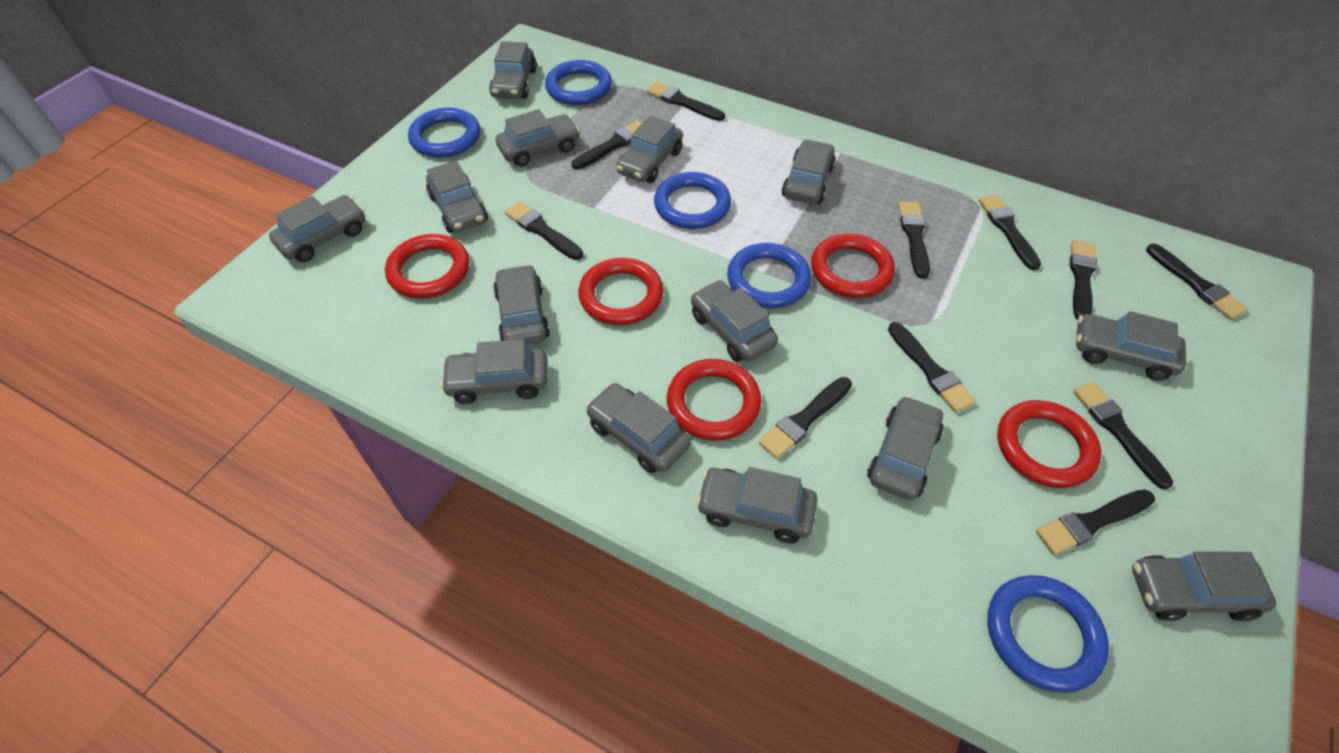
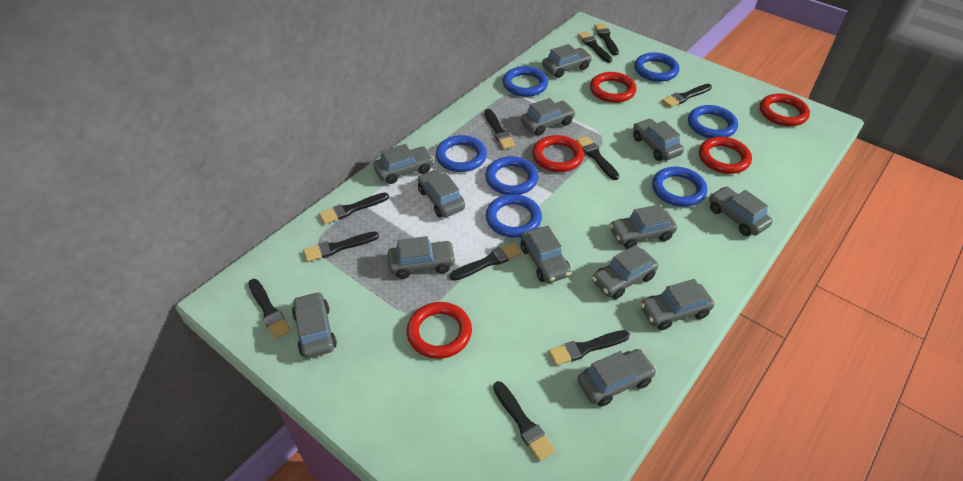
blue ring: [408,108,480,158] [545,60,612,105] [654,172,731,229] [727,243,811,309] [987,575,1109,693] = 5 -> [436,135,487,172] [485,156,538,195] [486,194,542,238] [503,66,548,97] [634,52,680,82] [652,167,707,207] [688,105,738,138] = 7
grey car: [269,195,365,262] [426,160,488,233] [440,339,548,404] [489,41,537,99] [493,264,550,345] [496,109,580,167] [586,383,691,473] [616,115,683,183] [691,280,778,362] [696,467,817,543] [782,139,836,204] [867,396,944,500] [1076,311,1186,381] [1132,551,1276,621] = 14 -> [292,291,337,358] [373,144,434,184] [387,236,456,279] [418,169,465,217] [520,226,571,283] [521,98,576,136] [542,44,592,78] [577,349,657,407] [592,245,658,299] [610,204,677,249] [633,118,684,161] [640,279,714,330] [709,186,773,236] = 13

